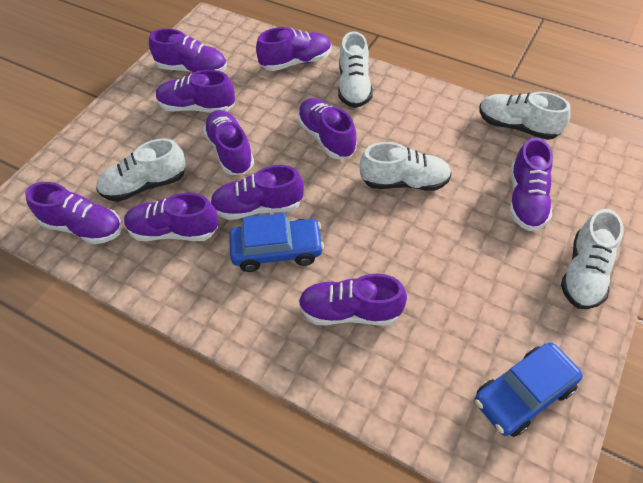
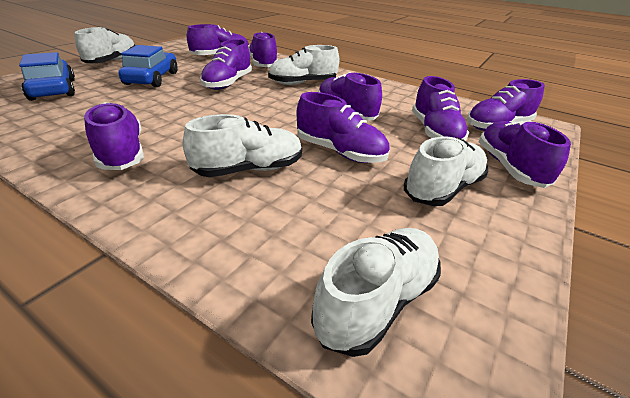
purple shoe: [25,182,122,244] [124,193,219,241] [149,28,227,73] [156,70,235,113] [203,110,254,175] [210,165,304,220] [256,27,331,71] [297,98,357,159] [299,274,407,326] [509,138,553,231] = 10 -> [84,102,144,170] [187,24,250,55] [200,39,252,90] [249,32,278,67] [297,92,390,163] [318,72,382,120] [412,76,469,141] [467,79,545,131] [479,120,571,188] = 9

